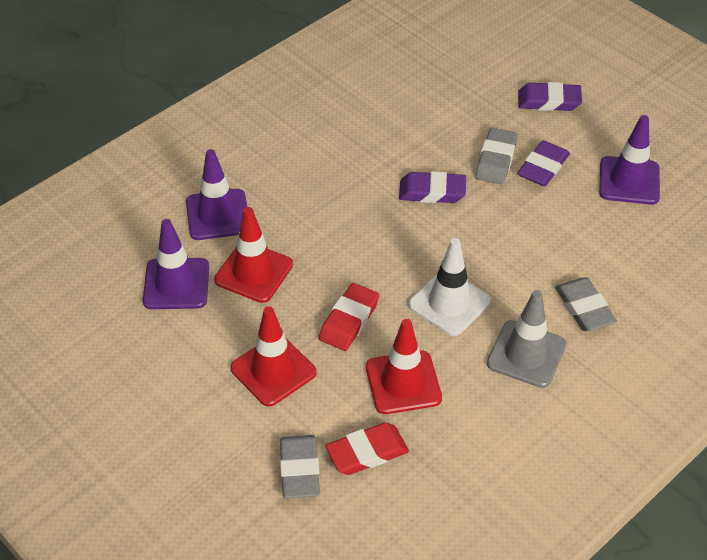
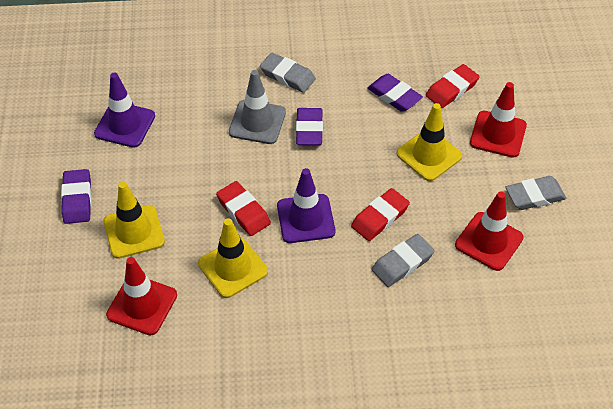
purple traffic cone: [143,219,209,309] [186,149,247,240] [599,115,660,205] = 3 -> [94,73,155,148] [277,168,335,243] = 2
red eraser: [319,283,379,351] [325,422,409,475] = 2 -> [216,181,271,236] [351,188,410,241] [426,64,480,108] = 3
white traffic cone: [408,238,491,336] = 1 -> none = 0
yellow traffic cone: none = 0 -> [103,182,165,259] [198,218,268,298] [396,103,462,181] = 3

